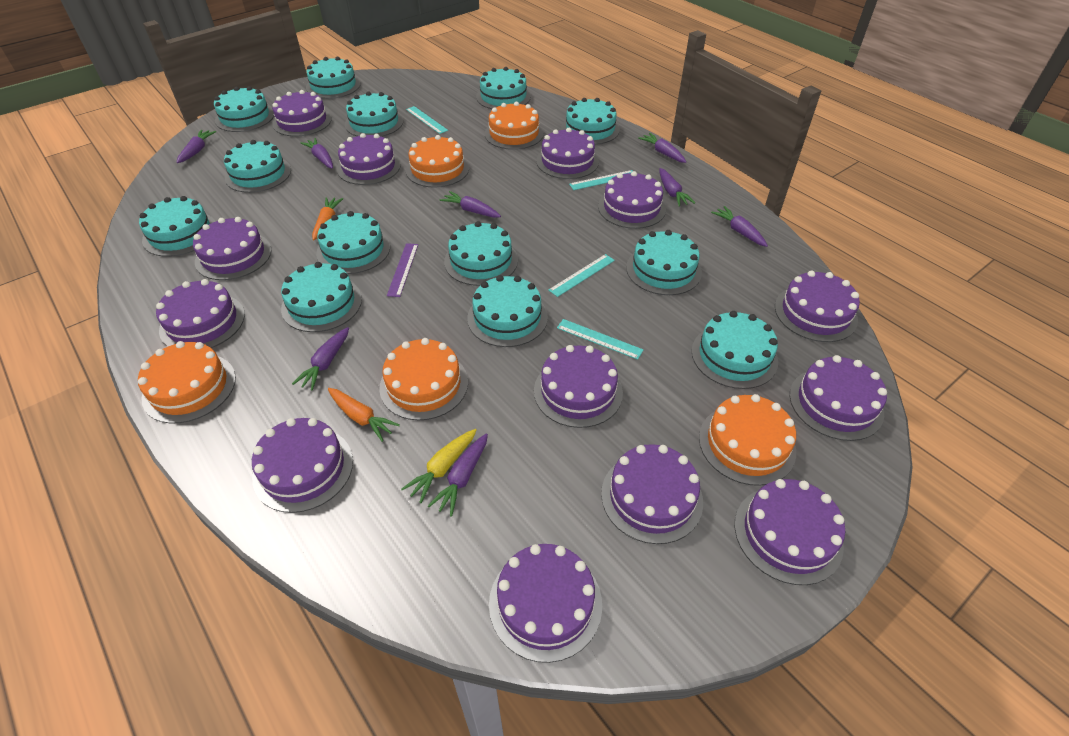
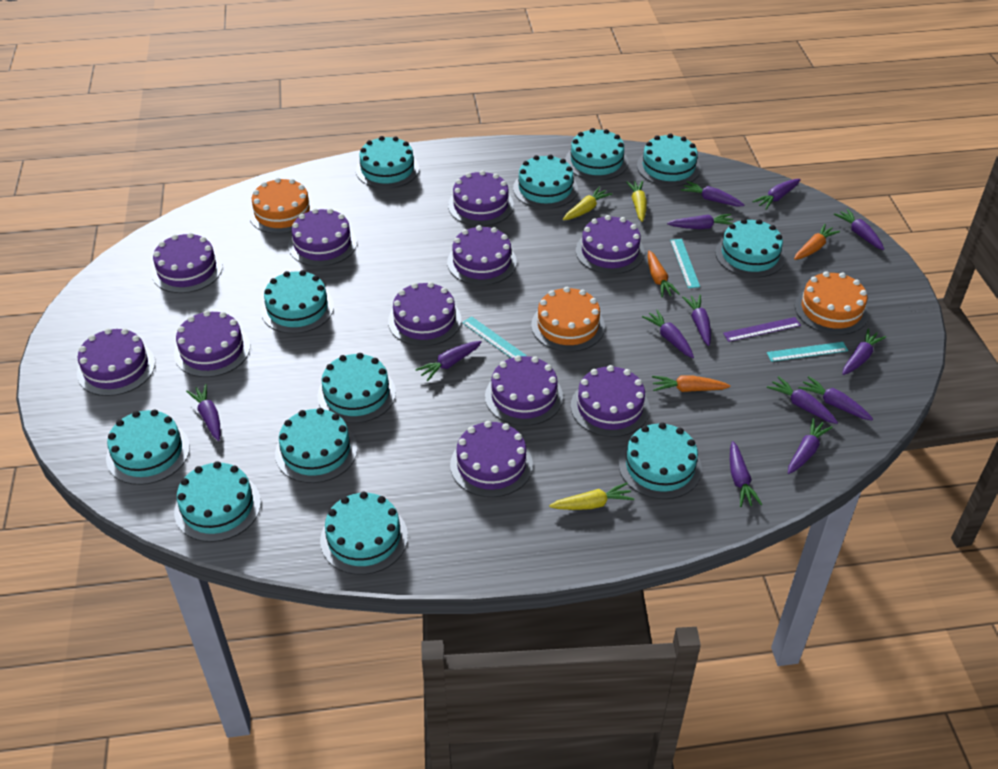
orange cake: [138,341,236,424] [379,338,468,420] [406,135,469,188] [485,102,544,150] [699,394,796,486] = 5 -> [249,178,315,234] [531,287,605,352] [795,271,869,335] = 3
orange carrot: [312,197,343,240] [328,388,400,442] = 2 -> [648,250,680,298] [652,375,730,392] [794,224,840,260] = 3
purple cake: [156,279,245,348] [193,217,271,280] [252,418,353,513] [272,90,332,136] [337,133,401,185] [489,544,602,663] [534,345,623,428] [537,128,599,179] [598,171,666,229] [601,444,703,544] [735,479,845,585] [775,271,860,342] [790,355,887,441] = 13 -> [77,328,155,396] [151,233,223,293] [174,310,250,377] [288,208,357,266] [388,282,461,346] [447,225,517,285] [448,170,514,226] [450,421,533,497] [485,355,563,426] [571,365,650,437] [576,215,645,274] = 11
purple carrot: [176,130,216,163] [292,327,349,391] [301,138,333,169] [428,434,488,516] [440,191,501,218] [638,133,686,163] [659,168,695,207] [711,206,768,247] = 8 -> [186,384,221,441] [415,341,482,381] [642,310,694,358] [667,214,733,229] [681,181,744,207] [682,295,711,346] [730,441,763,507] [752,179,801,210] [767,376,838,424] [788,418,833,474] [798,376,873,420] [834,209,884,250] [842,329,886,375] = 13
turquoise cake: [139,196,216,257] [214,86,274,132] [224,140,291,193] [281,262,362,332] [306,57,361,99] [316,211,390,274] [345,92,403,137] [444,221,518,286] [467,275,548,347] [476,67,531,109] [561,98,620,145] [626,230,702,295] [691,311,778,389] = 13 -> [106,409,190,485] [174,461,261,542] [261,270,334,334] [275,408,357,483] [317,353,396,423] [320,491,408,575] [356,136,419,189] [513,154,578,209] [565,128,628,180] [619,422,702,499] [637,133,701,186] [715,219,785,278] = 12
turquoise ruler: [406,106,448,134] [548,254,615,297] [557,319,644,360] [569,170,633,190] = 4 -> [462,316,527,358] [670,239,700,288] [767,342,848,362] = 3
yellow carrot: [401,429,477,503] = 1 -> [549,483,634,510] [563,187,612,220] [626,181,647,222] = 3

